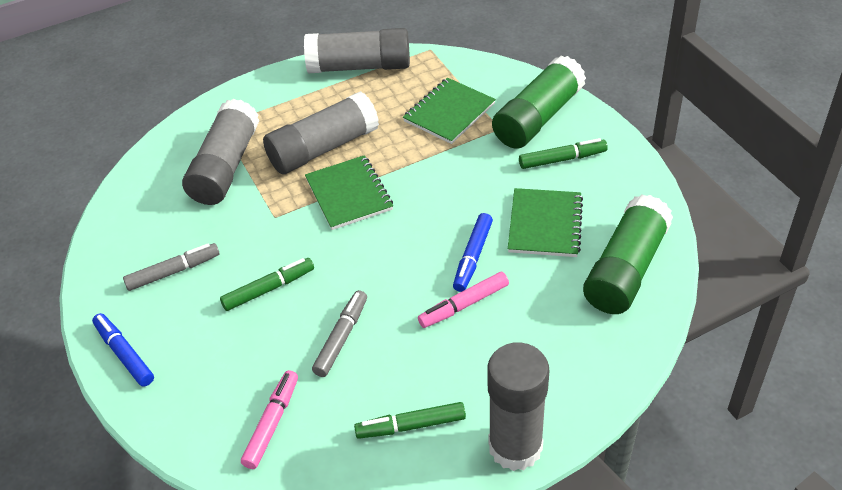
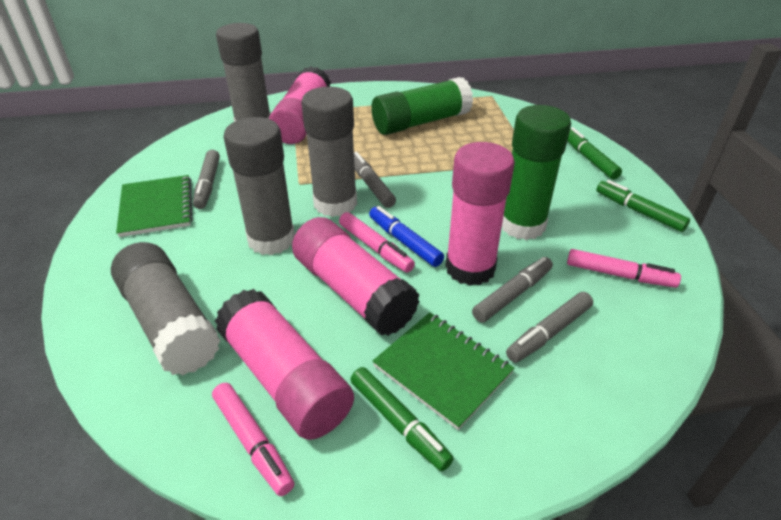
blue marker: [92,313,154,387] [453,213,493,292] = 2 -> [369,206,444,267] = 1
green notebook: [305,155,393,230] [403,78,496,144] [508,188,583,257] = 3 -> [116,175,193,237] [372,312,514,430] = 2
grey marker: [123,243,219,291] [312,290,367,377] = 2 -> [193,150,220,209] [354,152,396,208] [472,257,553,323] [506,292,593,363] = 4
pink glue stick: none = 0 -> [215,289,354,440] [269,66,331,144] [292,217,420,336] [446,142,515,286] = 4
pink marker: [241,370,298,469] [418,271,509,328] = 2 -> [212,383,294,496] [339,212,415,272] [567,249,681,288] = 3

